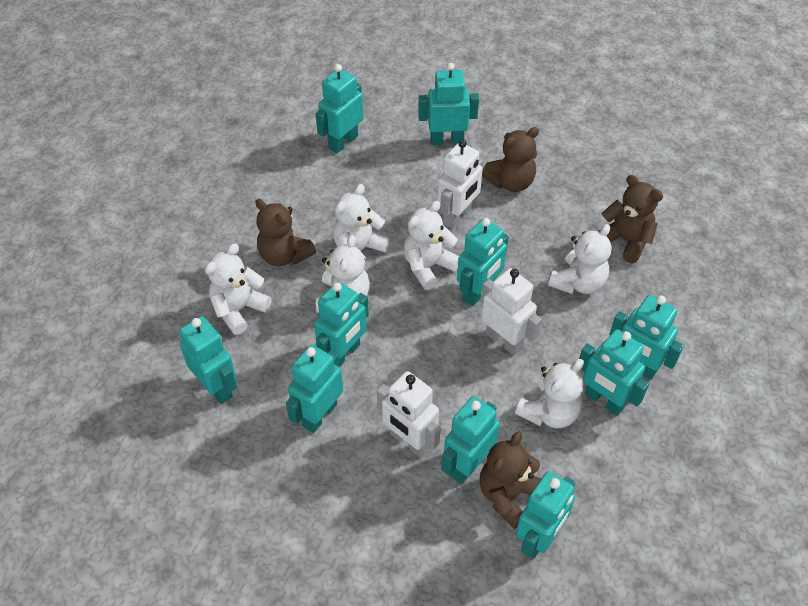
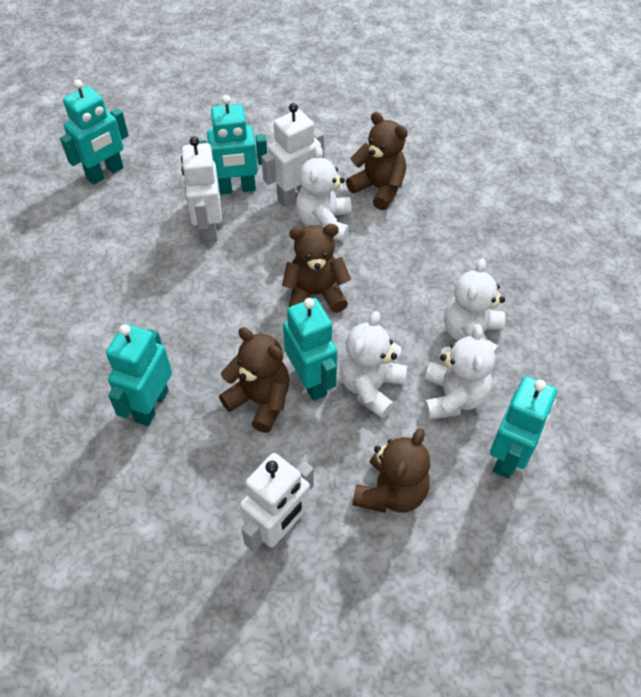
turquoise robot: [179,316,237,404] [286,345,343,433] [314,282,369,366] [316,64,363,153] [418,63,479,146] [441,396,500,484] [457,218,509,306] [516,471,575,559] [579,329,649,416] [609,295,684,380] = 10 -> [60,79,129,185] [106,324,172,426] [199,95,267,195] [283,298,337,401] [490,376,557,478] = 5
white teddy bear: [205,243,272,335] [316,235,370,313] [333,184,391,271] [404,201,459,290] [515,359,584,428] [548,224,611,294] = 6 -> [296,146,352,242] [340,311,407,419] [424,324,495,420] [444,258,505,354] = 4

